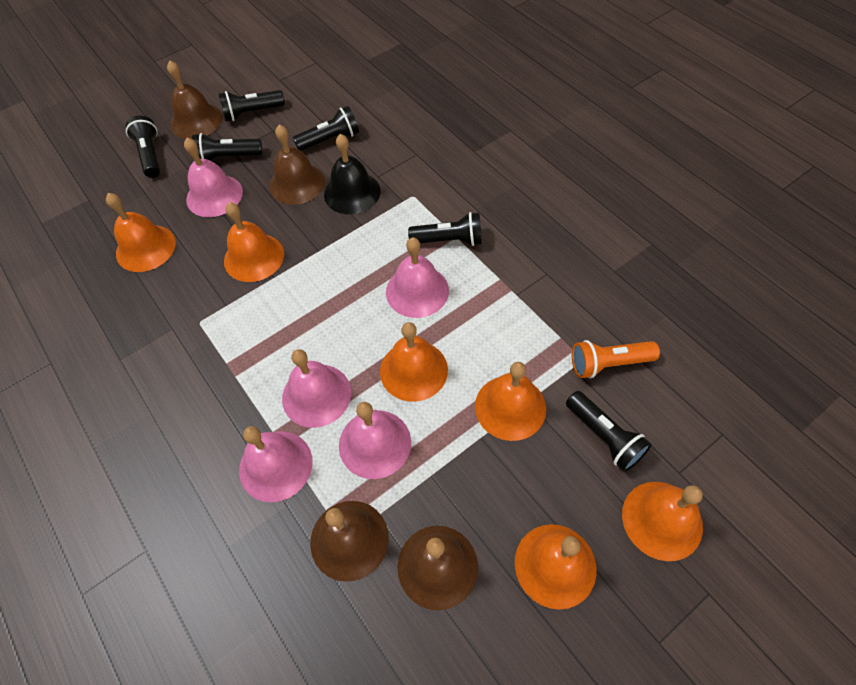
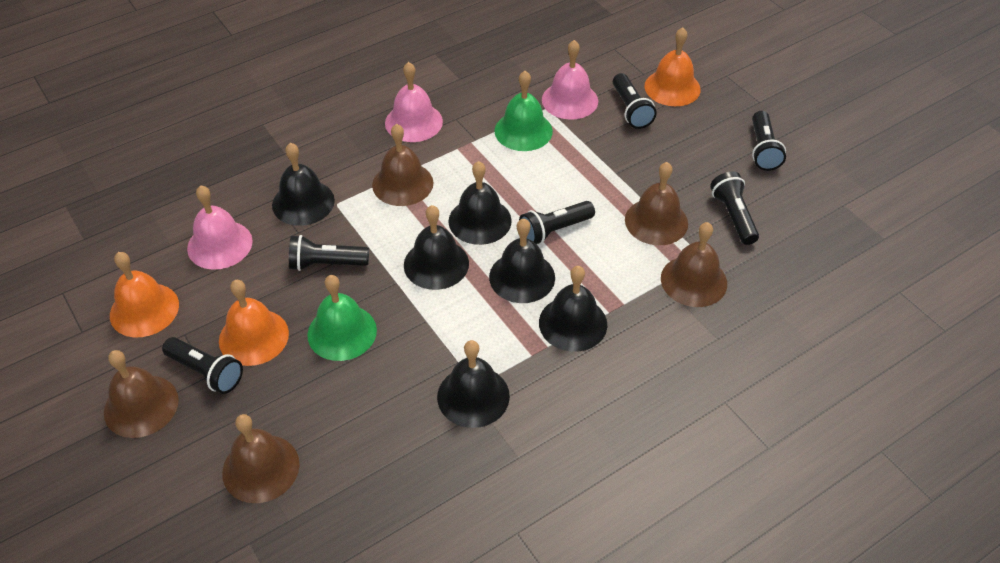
black bell: [324,134,381,214] = 1 -> [272,143,335,226] [404,205,469,290] [437,340,510,428] [449,161,512,245] [489,218,555,303] [539,266,607,352] = 6
brown bell: [167,60,222,139] [269,125,325,205] [310,501,389,582] [397,526,478,610] = 4 -> [104,350,179,438] [222,414,300,503] [372,124,434,206] [625,162,688,245] [661,222,727,307] = 5
green bell: none = 0 -> [307,275,377,361] [494,71,553,151] = 2
orange bell: [106,193,176,272] [224,202,284,282] [380,322,448,402] [475,362,546,441] [515,524,597,610] [622,482,703,561] = 6 -> [110,252,179,337] [219,280,289,366] [644,27,701,106] = 3
orange flashlight: [572,340,660,378] = 1 -> none = 0
pink bell: [184,138,243,217] [239,426,312,502] [282,349,351,428] [339,402,411,479] [386,237,449,318] = 5 -> [187,185,253,270] [385,62,443,142] [542,40,598,120] = 3

